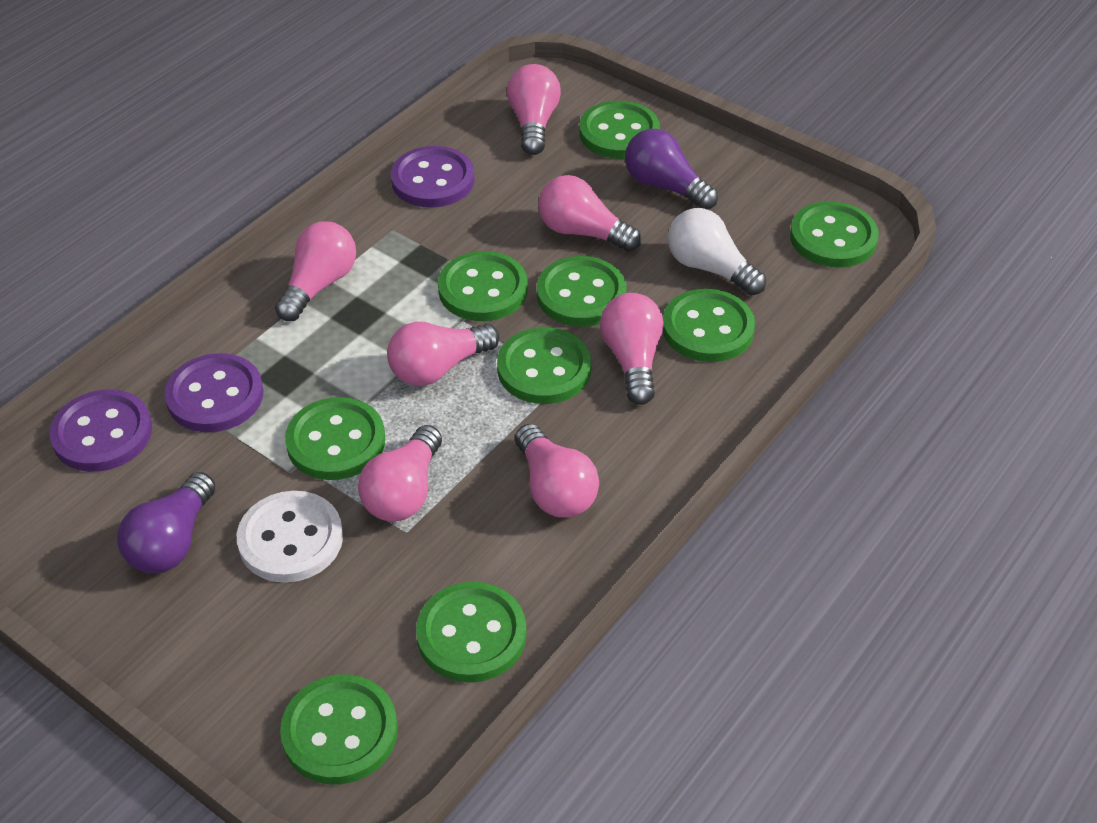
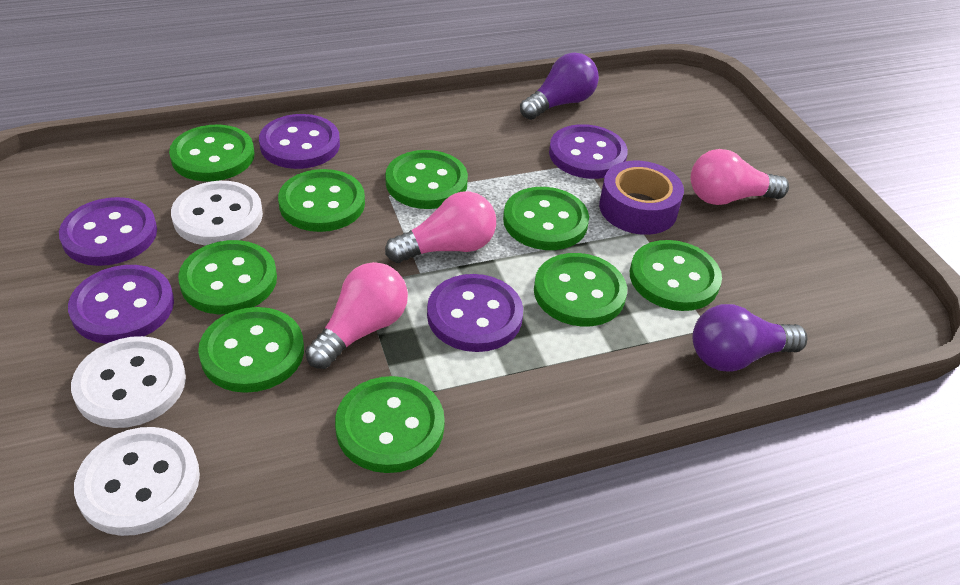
pink light bulb: [275,221,356,321] [358,425,442,521] [387,321,499,386] [507,64,561,155] [515,424,599,518] [538,175,641,252] [600,293,664,405] = 7 -> [305,262,408,369] [385,191,496,263] [691,149,789,205] = 3
purple button: [49,389,152,472] [165,353,264,432] [391,146,475,208] = 3 -> [59,197,157,266] [68,265,174,344] [259,114,340,169] [427,274,523,352] [549,124,628,179] = 5
purple tape: none = 0 -> [599,161,684,235] = 1
white button: [237,491,343,583] = 1 -> [71,336,186,428] [74,427,200,536] [171,181,263,245] = 3
white light bulb: [668,208,766,296] = 1 -> none = 0

